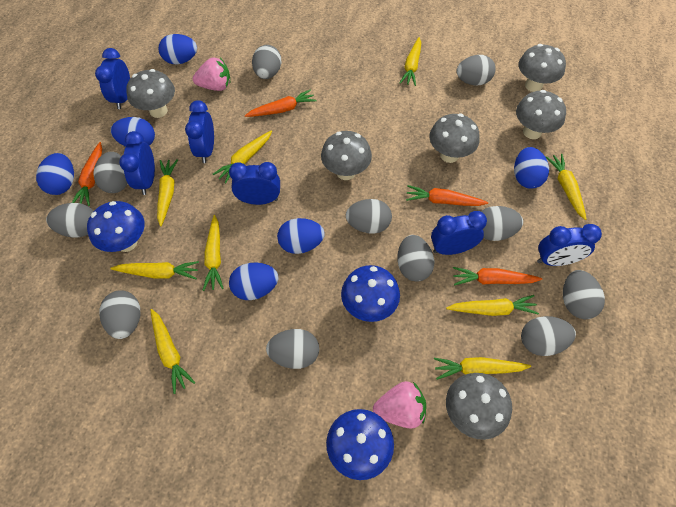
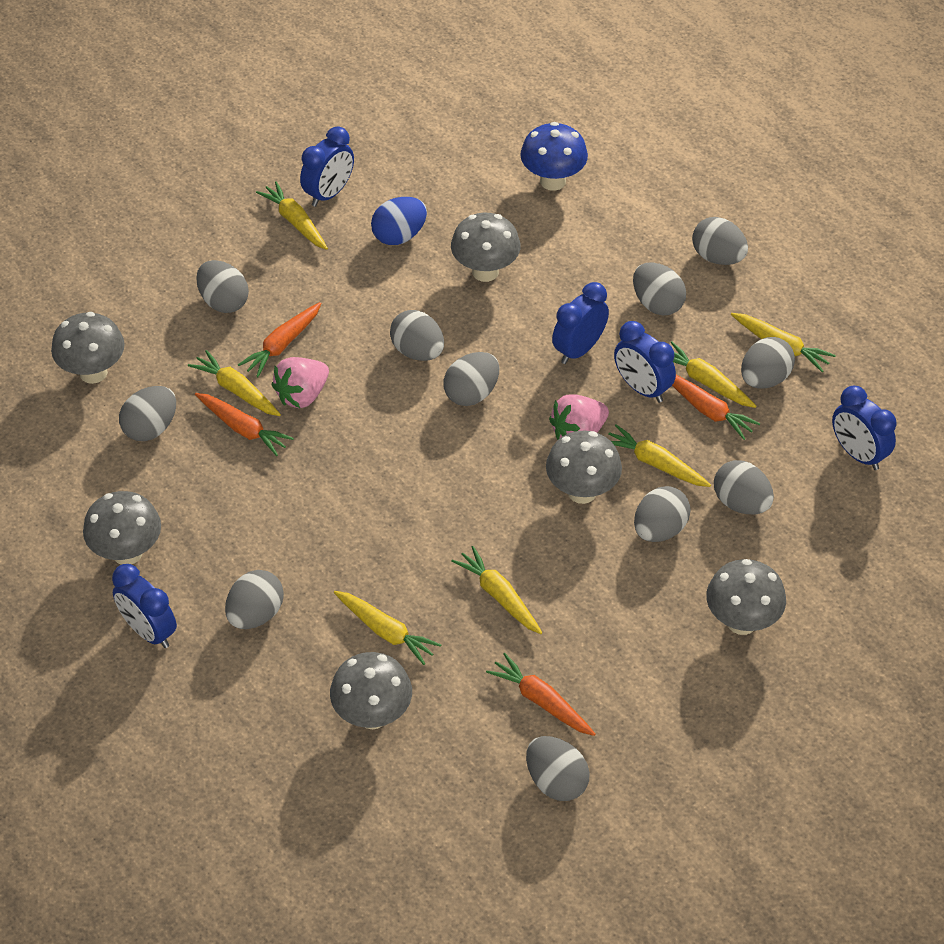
blue clock: [95,48,130,109] [119,131,155,195] [185,100,214,163] [229,162,280,205] [431,211,487,255] [537,224,602,266] = 6 -> [112,564,177,648] [300,126,354,207] [552,282,609,364] [614,321,676,403] [832,386,897,470] = 5
blue egg: [36,153,74,195] [111,117,155,147] [158,34,197,64] [229,262,278,300] [277,218,325,254] [514,147,549,189] = 6 -> [371,197,427,245] = 1
blue mushroom: [87,201,145,252] [326,409,394,480] [341,265,400,322] = 3 -> [520,122,588,191] = 1
yellow carrot: [110,261,199,279] [150,309,195,394] [157,159,178,226] [202,215,224,291] [213,131,272,183] [400,37,421,86] [434,357,531,380] [446,295,539,316] [546,154,586,220] = 9 -> [188,350,281,416] [256,181,328,250] [334,591,442,665] [451,546,542,634] [608,424,711,487] [670,341,756,408] [731,313,836,372] = 7

